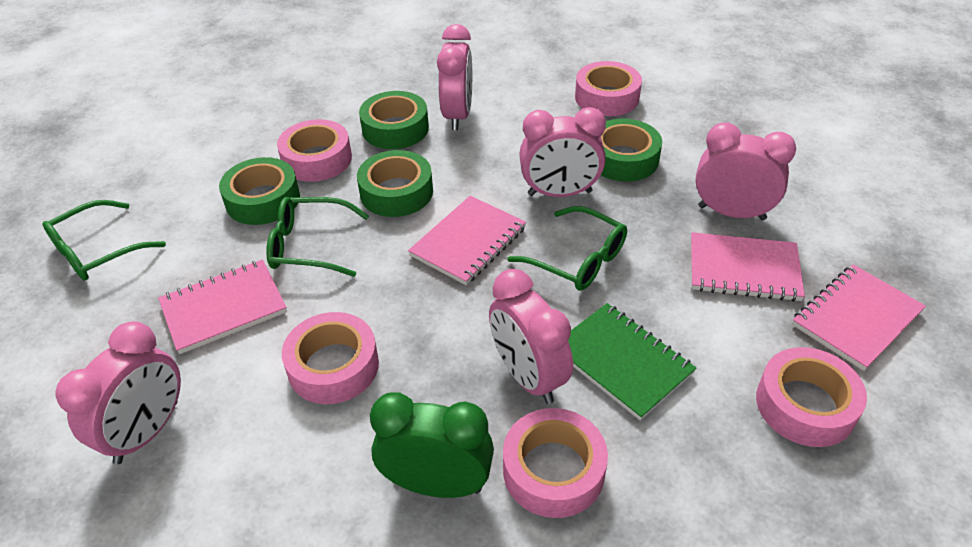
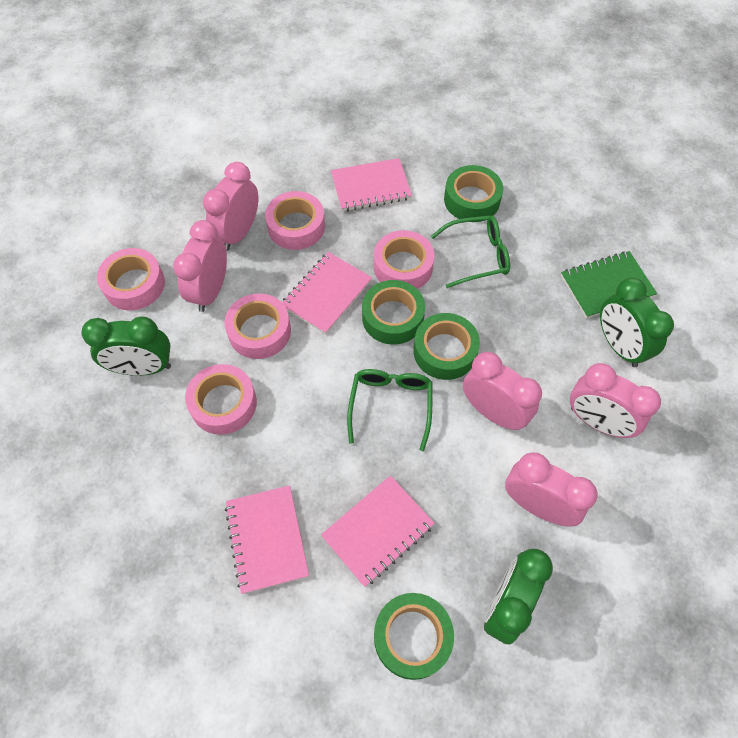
green clock: [370,392,494,498] = 1 -> [82,316,171,376] [484,549,553,645] [600,277,674,367] = 3
green glasses: [42,200,166,281] [266,197,369,277] [507,206,627,291] = 3 -> [347,369,433,451] [431,215,510,288] = 2

